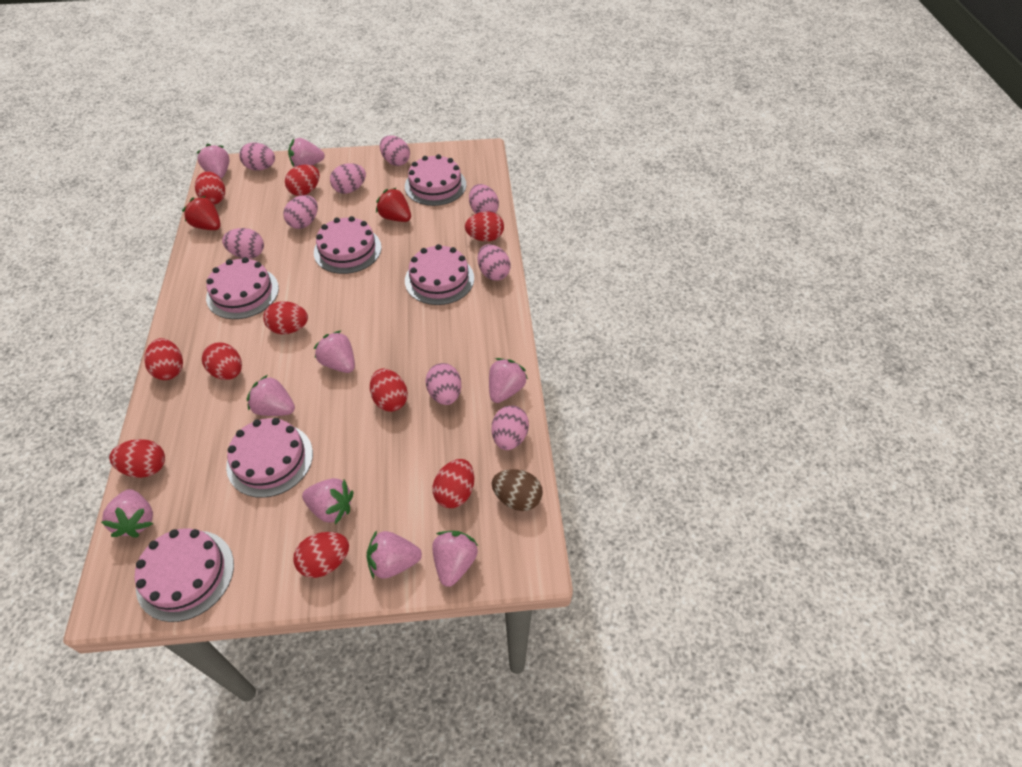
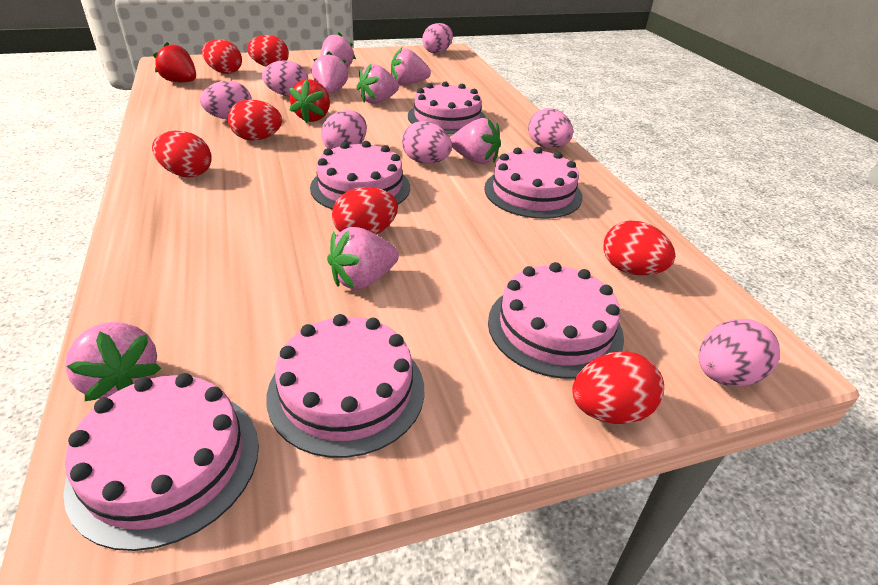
brown egg: [492,469,543,511] = 1 -> none = 0
pink egg: [222,228,264,259] [239,142,275,171] [283,195,318,229] [330,163,366,194] [380,136,410,166] [426,363,461,405] [469,184,499,214] [478,244,510,281] [492,405,529,450] = 9 -> [200,81,252,119] [262,60,308,97] [321,110,367,149] [402,121,452,164] [422,23,453,54] [528,108,573,149] [699,319,780,387] = 7
pink strawberry: [101,489,153,538] [196,144,229,178] [247,375,295,416] [288,138,325,167] [302,478,353,525] [313,330,355,373] [366,530,422,579] [432,531,478,587] [489,358,528,403] = 9 -> [65,322,161,401] [312,51,348,94] [320,32,356,67] [327,227,399,290] [357,63,399,104] [391,48,431,85] [451,118,501,164] = 7
red egg: [109,439,165,478] [144,338,183,380] [195,171,225,205] [202,343,242,380] [263,301,308,334] [285,165,320,196] [293,532,349,578] [370,368,408,412] [432,459,474,508] [465,212,504,241] = 10 -> [152,131,212,177] [202,39,242,74] [228,99,282,141] [247,35,289,67] [332,187,398,235] [572,351,664,424] [603,220,675,275] = 7

